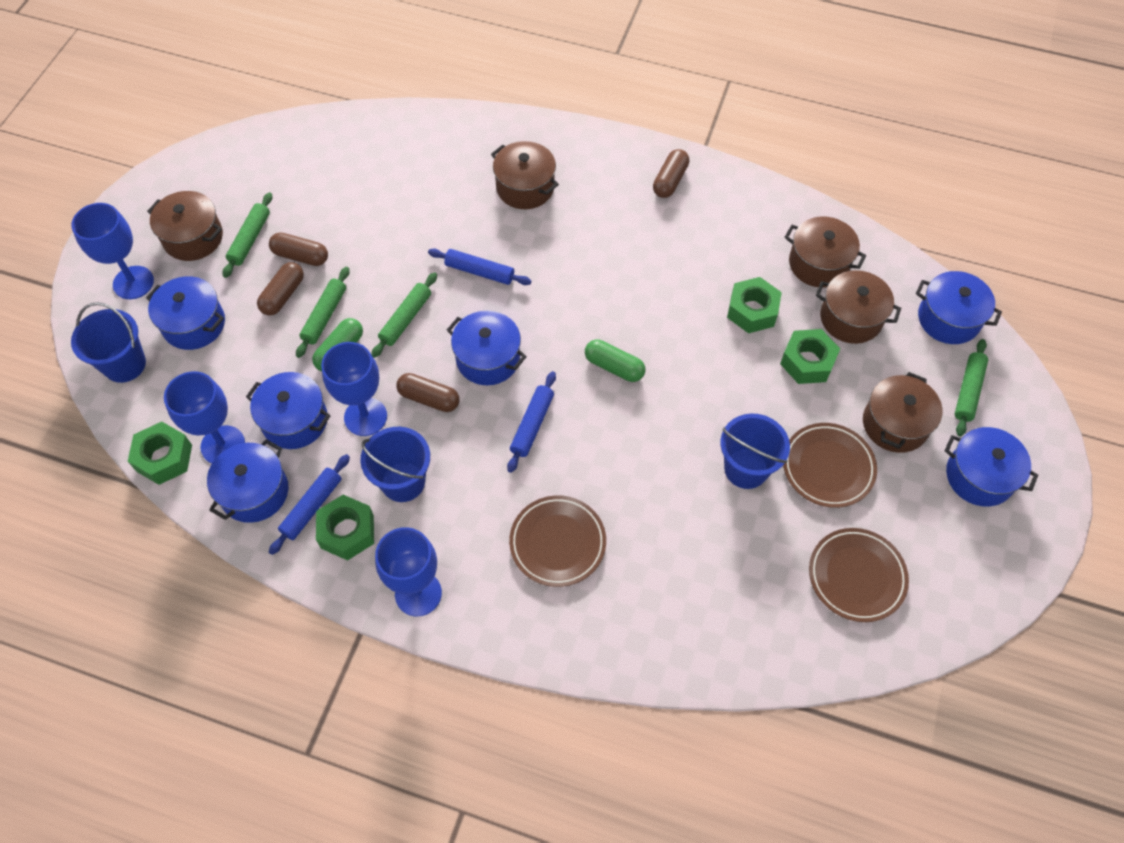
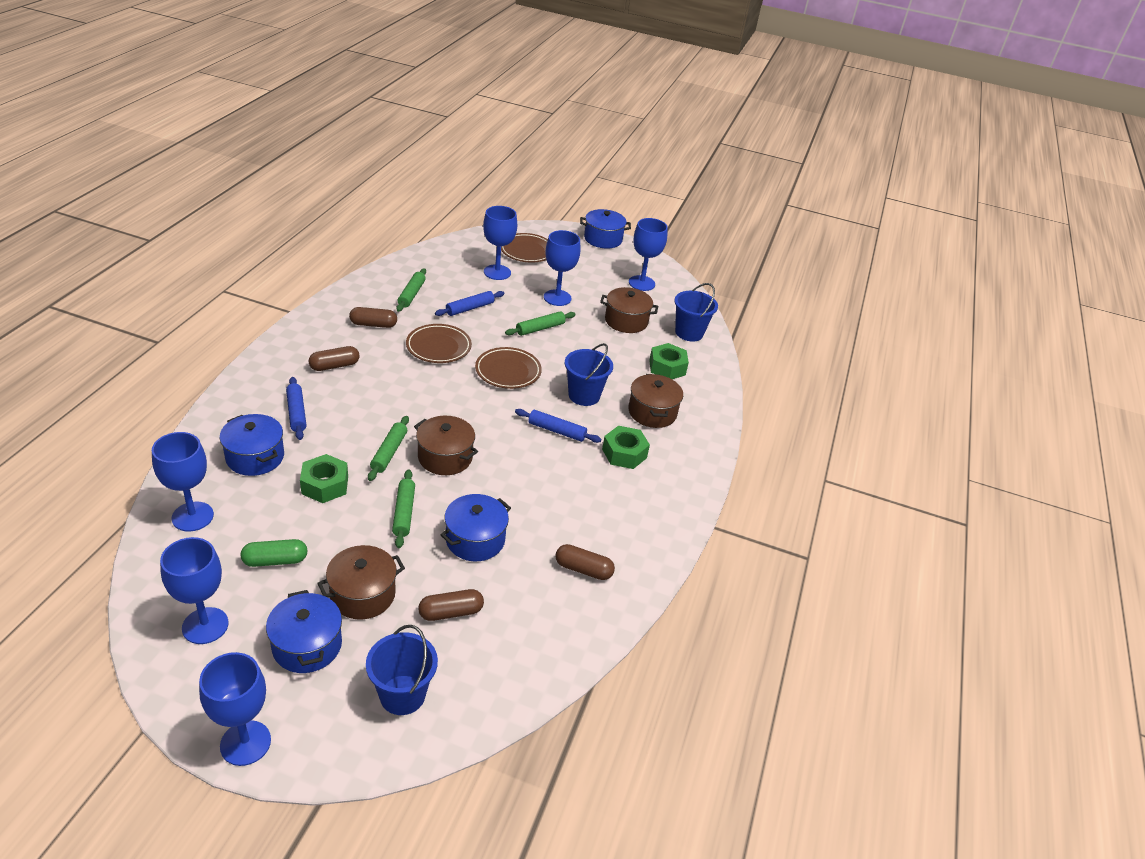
blue goblet: [71,203,154,299] [164,371,245,463] [321,342,387,436] [375,527,442,616] = 4 -> [152,432,214,532] [160,537,229,644] [199,652,271,766] [483,206,517,280] [544,230,580,306] [629,218,668,291] = 6
blue pot: [146,276,225,350] [207,439,288,523] [246,372,331,449] [447,311,527,385] [916,271,1002,344] [945,427,1038,506] = 6 -> [220,414,284,476] [266,590,342,673] [441,494,511,561] [580,209,631,249] = 4
brown pot: [147,191,223,261] [491,141,559,209] [785,217,866,288] [816,270,901,344] [863,372,942,453] = 5 -> [317,545,405,620] [414,416,478,475] [600,287,659,333] [628,374,683,428] = 4
green capsule: [312,318,363,371] [585,339,645,382] = 2 -> [241,539,307,567] = 1
green nut: [128,422,192,485] [316,495,374,561] [727,277,782,333] [780,329,840,384] = 4 -> [300,454,348,503] [602,426,650,469] [649,343,689,379] = 3

